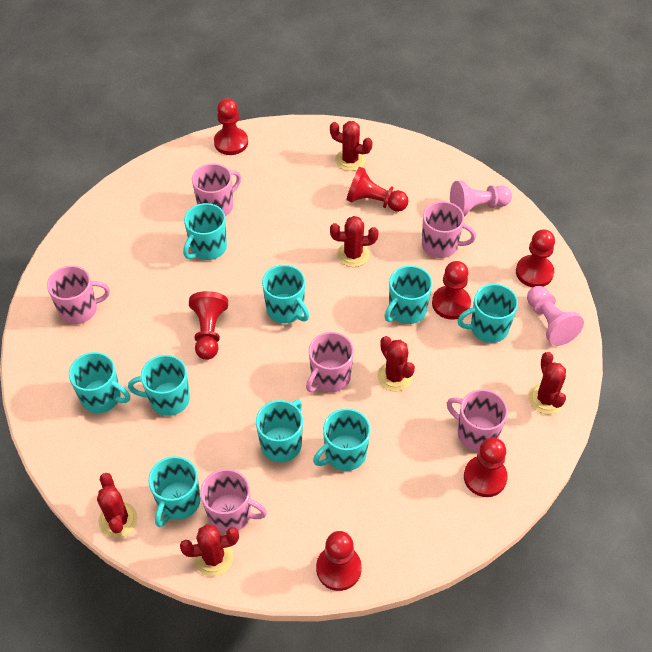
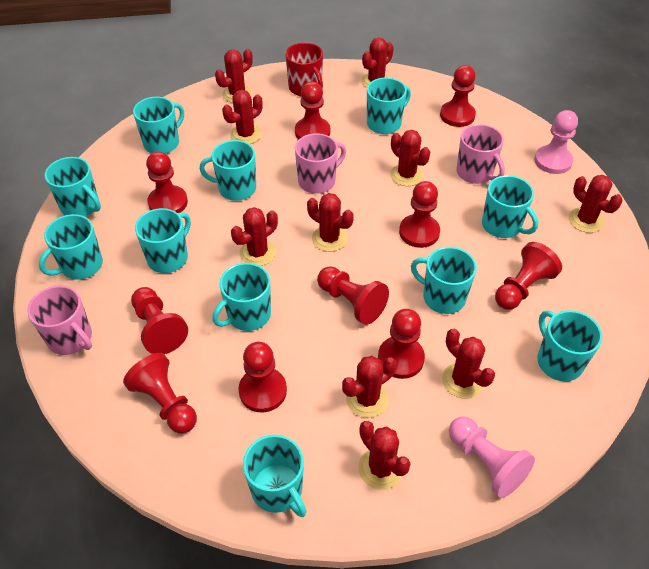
pink mug: [47,266,110,324] [192,163,241,216] [200,469,267,533] [306,332,354,392] [422,201,476,258] [447,389,508,451] = 6 -> [27,285,92,355] [295,133,346,194] [456,124,505,184] = 3
red cactus: [97,473,138,538] [180,524,239,577] [330,121,373,171] [330,216,378,267] [377,336,415,392] [528,352,566,415] = 6 -> [215,49,253,103] [222,90,263,144] [231,207,278,266] [307,193,354,252] [342,356,396,418] [358,421,411,490] [362,37,394,88] [390,130,430,186] [442,329,495,398] [569,175,622,233] = 10
red mug: none = 0 -> [285,42,323,97] = 1
red pawn: [189,291,228,360] [214,98,248,155] [316,531,362,591] [347,167,408,212] [432,261,471,320] [464,437,508,497] [516,229,555,287] = 7 -> [123,353,197,434] [131,287,188,354] [146,151,188,213] [238,342,287,413] [295,81,330,140] [317,266,389,325] [378,309,425,379] [399,181,440,248] [440,65,476,127] [495,242,562,310] = 10
turquoise mug: [69,352,130,413] [128,355,190,416] [148,456,201,527] [183,203,227,260] [256,400,303,462] [262,265,309,323] [313,408,371,471] [385,265,432,324] [457,284,518,343] = 9 -> [39,214,103,280] [44,157,101,217] [133,97,184,154] [135,208,191,273] [199,140,256,201] [212,263,271,331] [243,435,307,517] [367,78,411,134] [411,247,477,314] [482,175,538,238] [537,310,602,381] = 11

